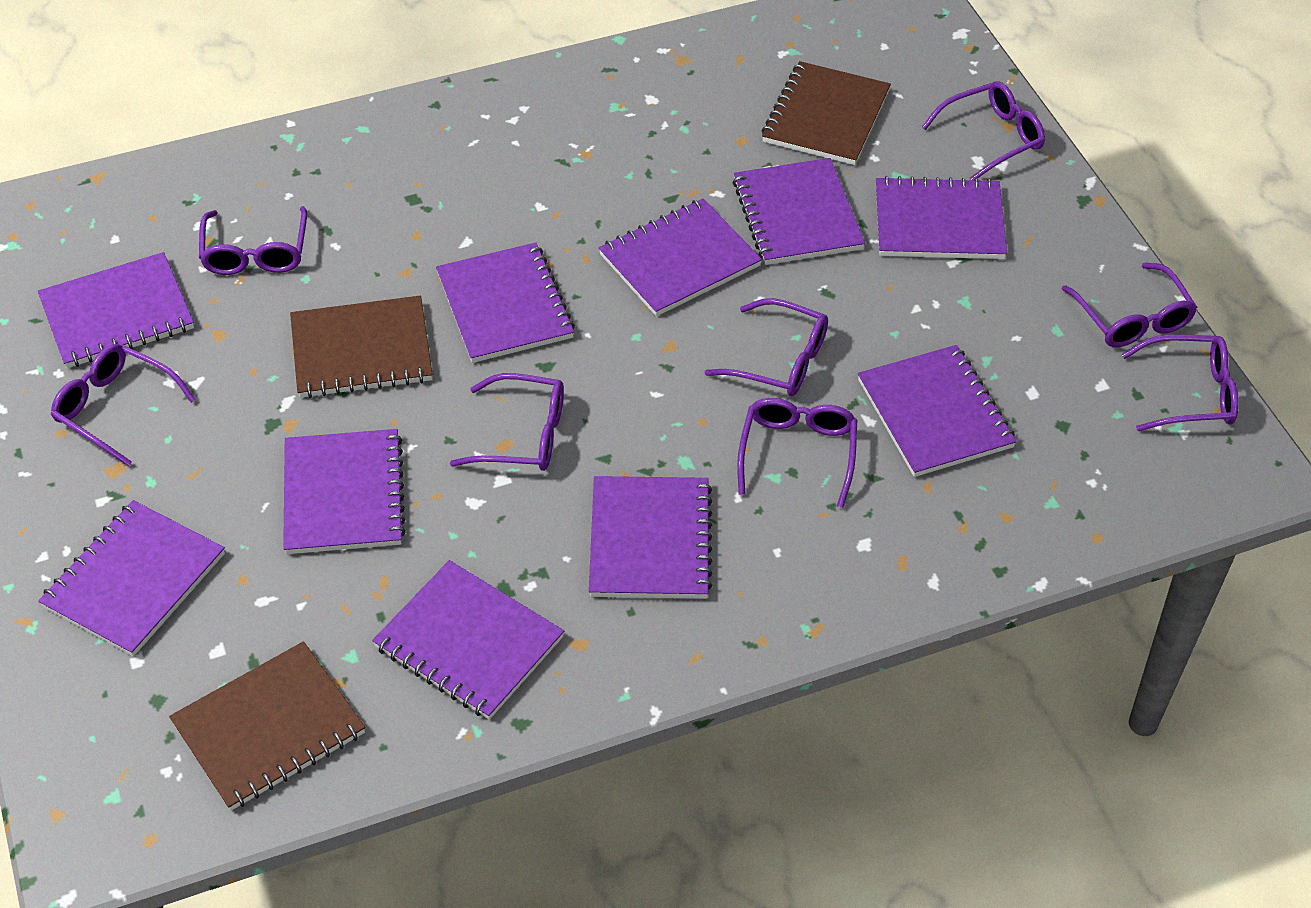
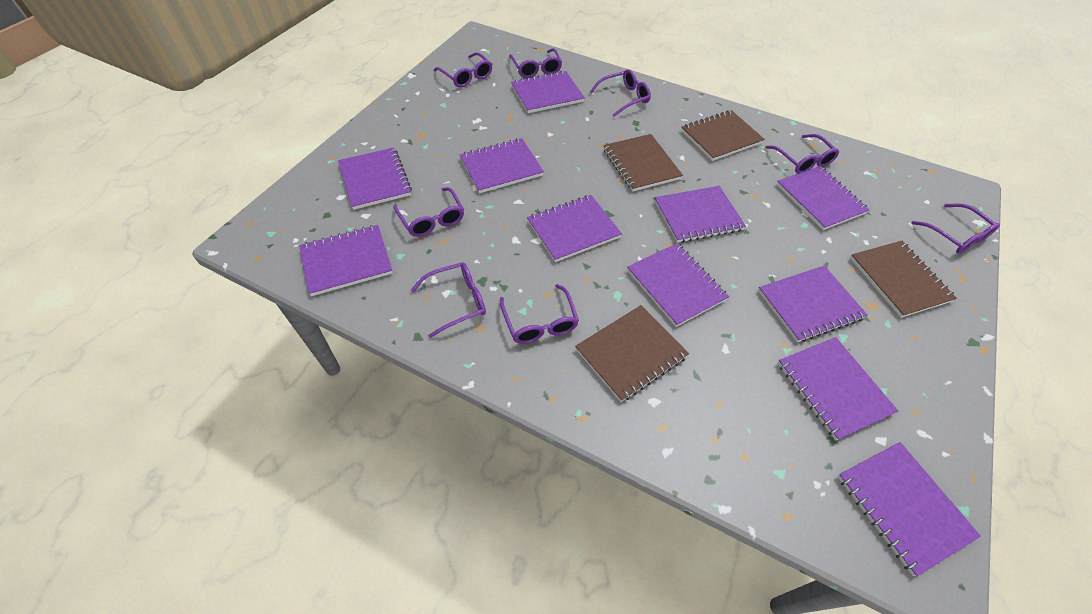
brown notebook: [169,641,366,811] [290,296,433,398] [762,61,891,165] = 3 -> [575,305,689,402] [603,134,683,192] [681,110,765,161] [850,241,957,318] = 4
purple notebook: [38,252,194,368] [38,500,225,656] [283,429,406,554] [372,560,564,720] [436,243,575,363] [589,476,712,599] [599,199,762,316] [733,158,865,265] [858,345,1017,477] [876,176,1007,259] = 10 -> [299,225,393,296] [338,148,412,210] [460,138,544,193] [511,71,585,113] [527,195,622,262] [627,243,729,327] [654,186,746,243] [758,266,867,342] [776,166,870,230] [777,337,898,441] [837,442,981,576] = 11

